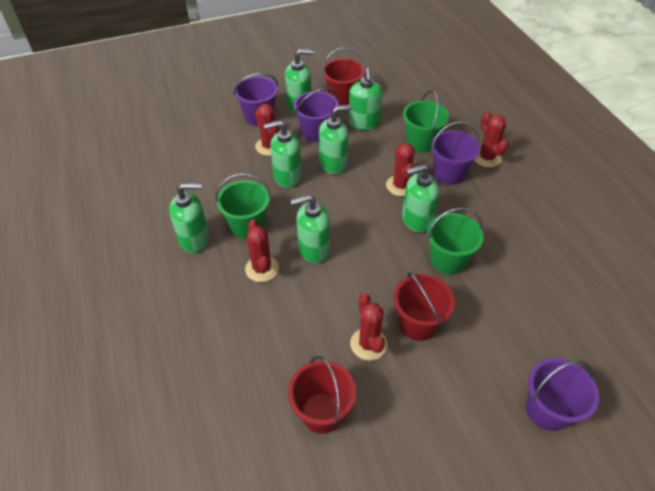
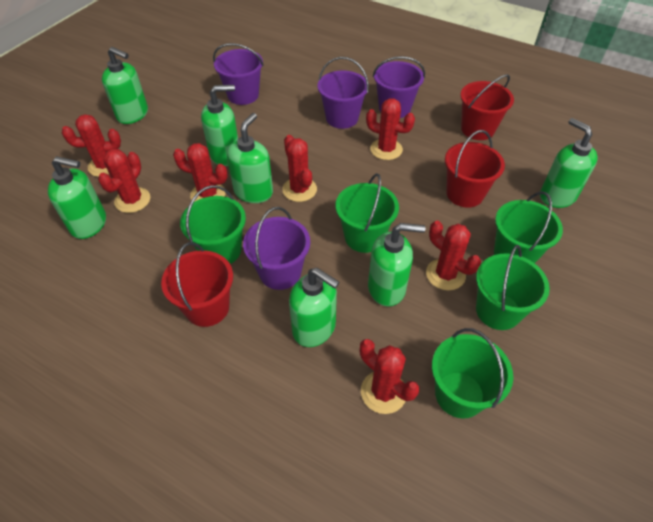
green bucket: [215,173,271,239] [403,90,449,152] [427,207,484,274] = 3 -> [180,185,246,264] [336,173,399,253] [432,328,513,419] [476,245,550,330] [494,191,563,263] = 5
red cactus: [245,219,279,282] [255,104,279,156] [350,293,388,360] [386,143,415,196] [474,112,508,167] = 5 -> [62,114,121,177] [98,149,150,213] [173,143,228,202] [282,135,317,202] [360,339,419,414] [366,98,415,160] [426,221,481,291] = 7

